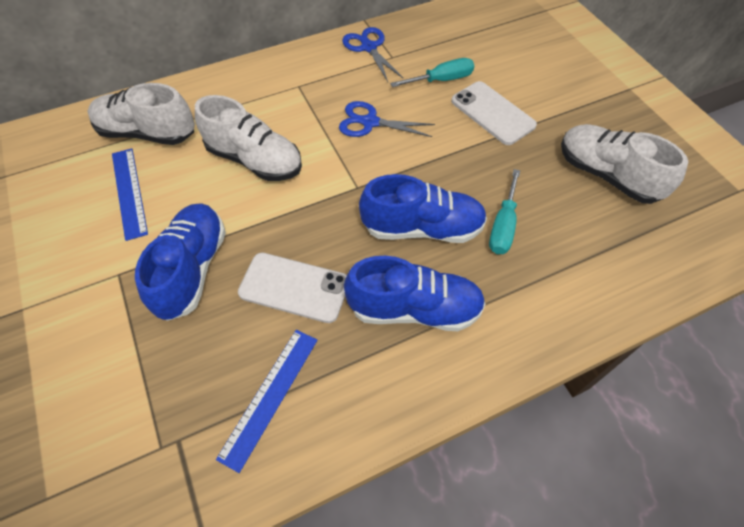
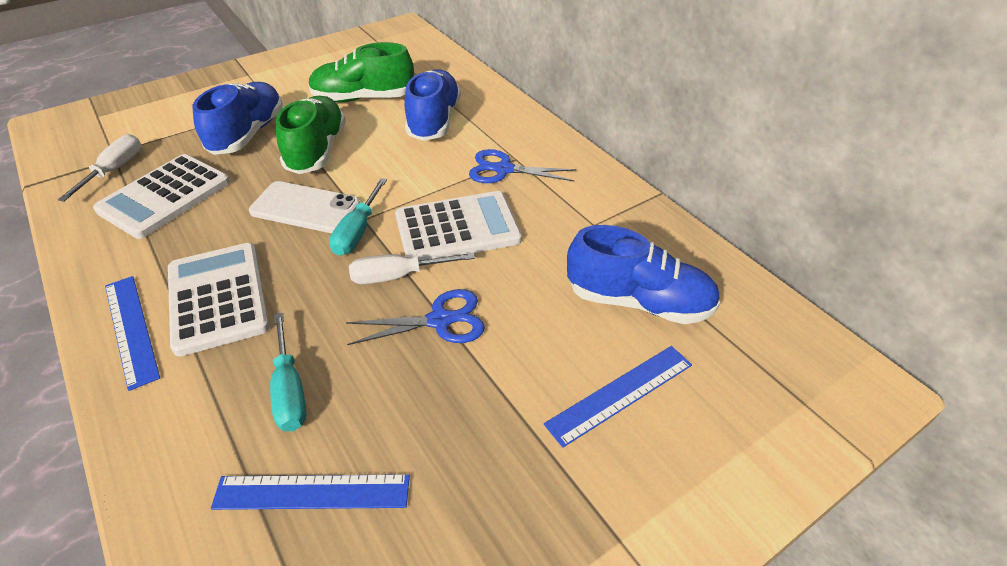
blue ruler: [112,148,148,241] [216,330,318,473] = 2 -> [105,276,160,391] [211,474,410,510] [544,346,692,448] = 3
green shoe: none = 0 -> [276,96,346,174] [308,42,414,102] = 2
white calculator: none = 0 -> [93,154,230,239] [168,243,270,357] [395,191,522,261] = 3
white phone: [238,252,347,323] [451,81,537,145] = 2 -> [249,181,360,233] = 1
white screwdriver: none = 0 -> [58,134,141,202] [349,253,475,284] = 2
white shoe: [87,83,195,145] [195,95,302,181] [561,124,688,204] = 3 -> none = 0

